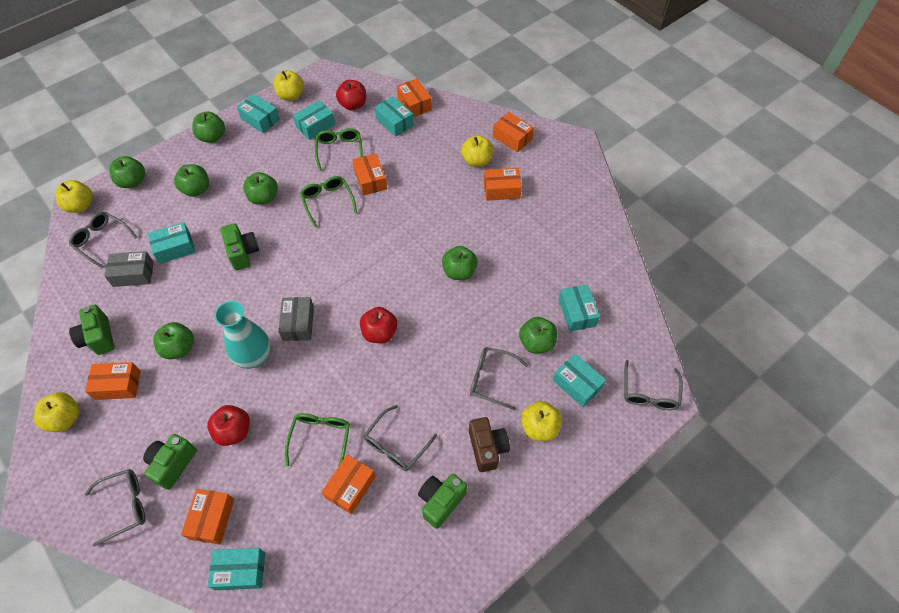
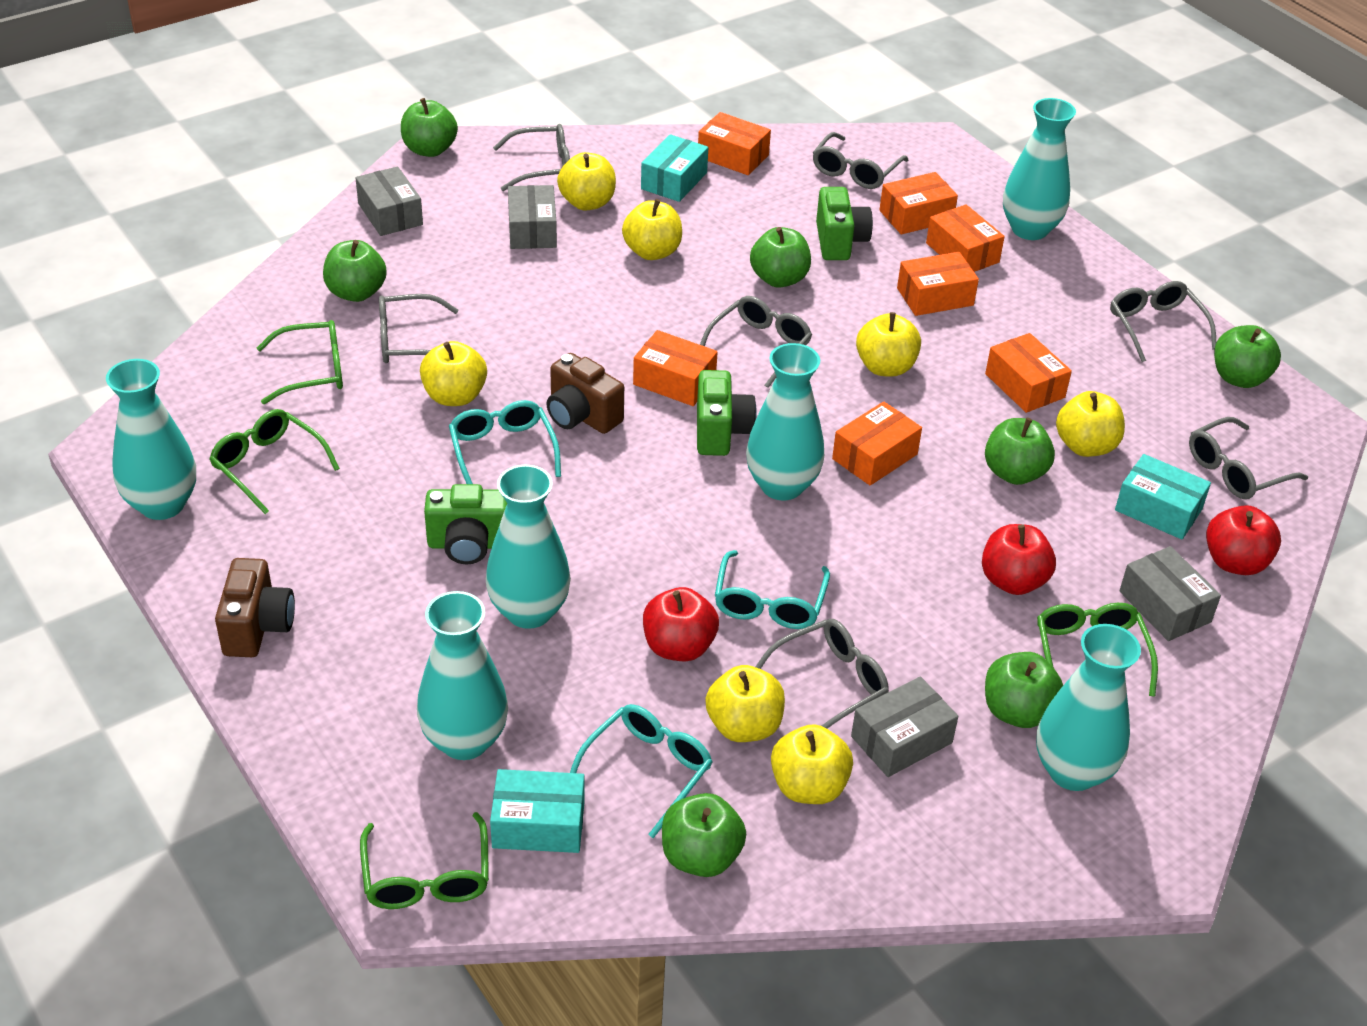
brown camera: [469,417,510,472] = 1 -> [215,558,295,657] [546,353,624,434] = 2
green camera: [69,305,115,355] [143,434,197,490] [221,223,259,271] [418,474,467,529] = 4 -> [424,484,507,564] [697,370,757,456] [816,187,873,260] = 3
green glasses: [285,413,350,467] [300,176,357,228] [315,128,363,171] = 3 -> [209,409,340,514] [257,320,343,404] [360,812,489,909] [1037,603,1158,696] = 4
grey box: [105,251,154,287] [278,297,314,341] = 2 -> [355,166,423,236] [508,185,557,249] [851,676,958,777] [1119,546,1221,641] = 4
grey glasses: [69,212,138,269] [85,469,145,547] [363,405,437,471] [470,347,528,410] [624,360,683,410] = 5 -> [379,294,458,363] [493,124,570,191] [700,296,812,388] [755,619,889,729] [813,132,908,189] [1110,281,1216,362] [1189,417,1308,499] = 7
turquoise box: [148,222,195,264] [208,548,265,590] [237,94,280,133] [293,100,335,140] [375,96,414,137] [553,353,606,407] [559,285,600,331] = 7 -> [490,769,585,853] [641,134,708,202] [1115,454,1211,539] = 3
turquoise glasses: none = 0 -> [449,400,561,484] [570,704,713,838] [715,550,830,629] = 3
turquoise vase: [214,301,271,369] = 1 -> [106,359,196,520] [417,591,508,760] [486,465,571,629] [746,343,824,501] [1003,98,1076,240] [1036,624,1141,791] = 6
yellow apple: [34,392,80,432] [55,180,93,213] [273,70,304,101] [461,135,493,167] [521,401,562,441] = 5 -> [420,341,487,406] [557,152,616,211] [622,199,682,260] [706,665,785,742] [771,724,853,804] [856,312,921,377] [1056,391,1125,457] = 7

